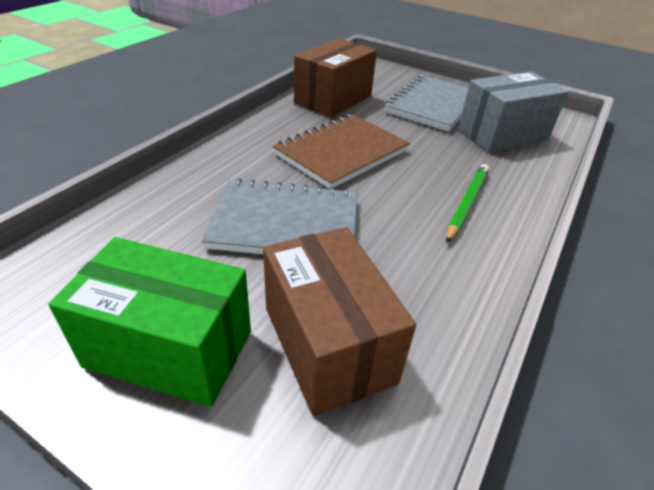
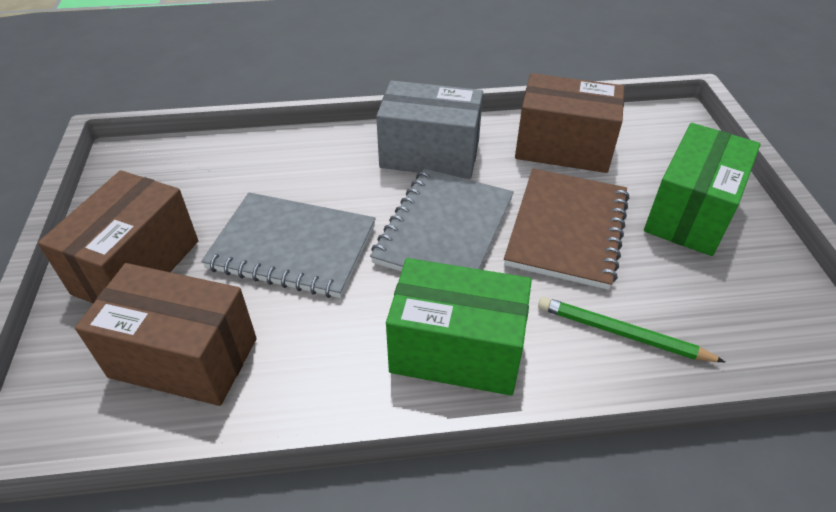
brown box: [263,227,416,416] [294,38,377,118] = 2 -> [38,170,198,303] [75,263,257,406] [515,73,624,173] = 3
green box: [49,237,251,407] = 1 -> [386,258,532,396] [644,123,760,256] = 2

